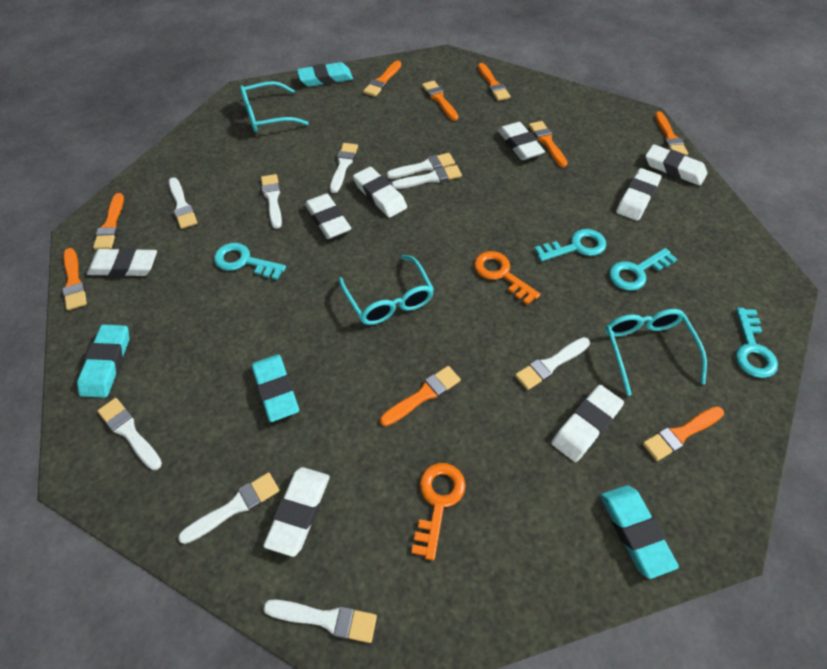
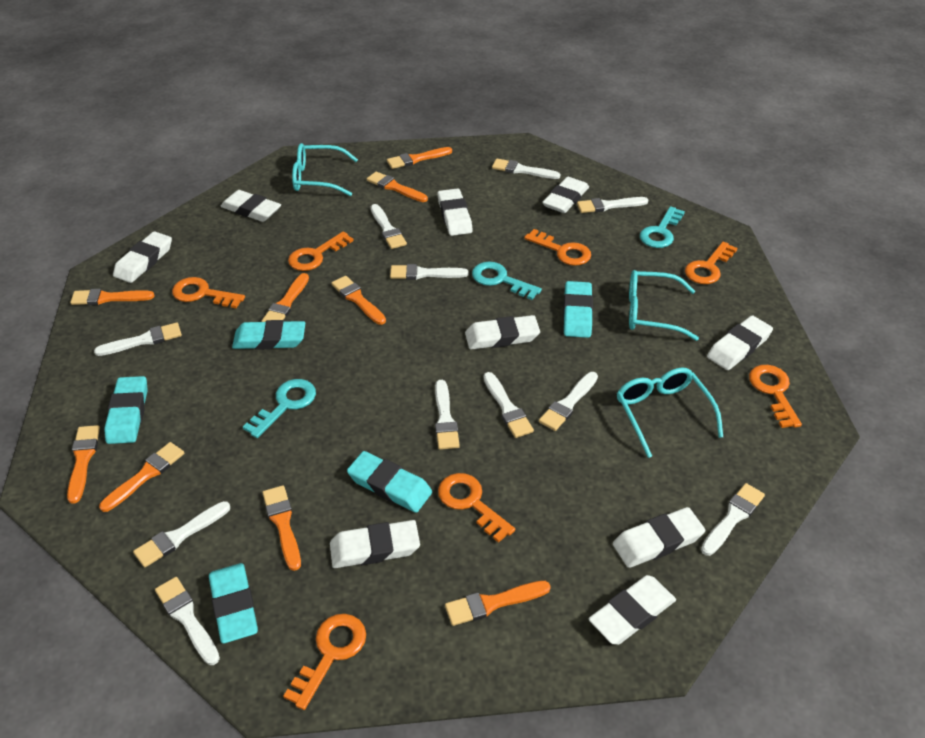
orange key: [411,463,465,560] [474,251,540,305] = 2 -> [172,277,245,308] [283,614,366,710] [288,231,354,271] [438,473,515,543] [524,229,591,266] [685,242,738,284] [749,365,802,428] = 7
turquoise eraser: [77,325,129,398] [252,354,299,422] [297,62,353,87] [600,485,679,579] = 4 -> [104,376,148,444] [209,563,258,643] [232,320,305,350] [347,451,432,513] [563,281,593,338] = 5
turquoise key: [214,243,286,280] [534,229,606,262] [609,248,677,291] [736,308,778,378] = 4 -> [243,379,316,438] [472,262,542,300] [640,206,685,248] = 3
white brush: [97,398,162,470] [169,177,197,229] [178,472,279,544] [261,174,282,229] [263,599,377,643] [330,143,358,193] [386,153,455,179] [391,165,462,189] [515,337,590,390] = 9 -> [94,322,182,356] [133,501,230,567] [155,577,220,665] [371,204,407,249] [390,264,468,280] [435,380,460,450] [483,372,534,438] [492,159,560,179] [539,372,598,431] [577,197,648,213] [701,483,765,556] = 11
white eraser: [87,248,157,277] [263,467,330,557] [305,194,351,239] [353,167,407,218] [498,122,545,160] [551,385,624,462] [616,168,661,221] [646,144,707,186] = 8 -> [113,231,172,283] [220,190,281,222] [330,520,420,568] [437,188,473,236] [465,315,540,350] [542,177,589,213] [589,575,676,645] [613,507,705,568] [707,316,773,370] = 9

